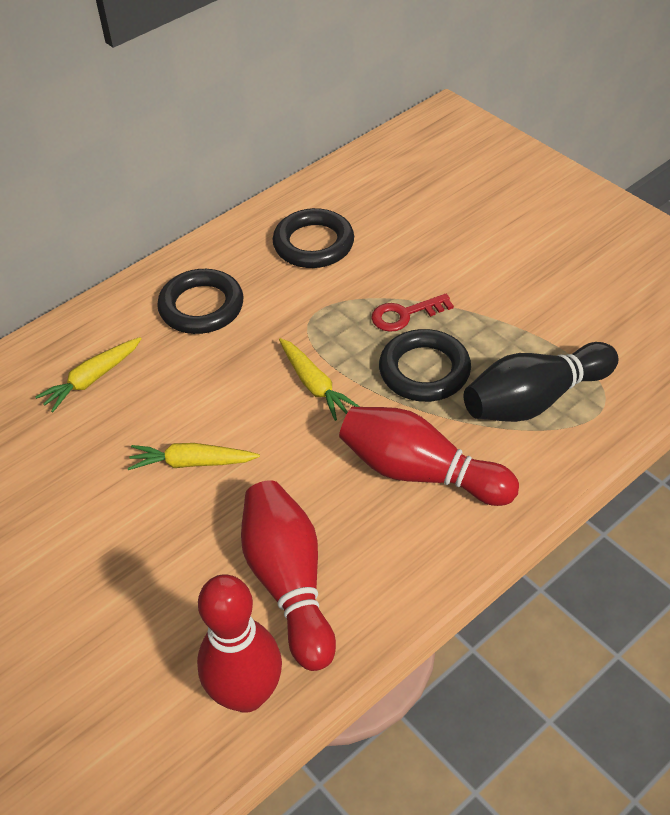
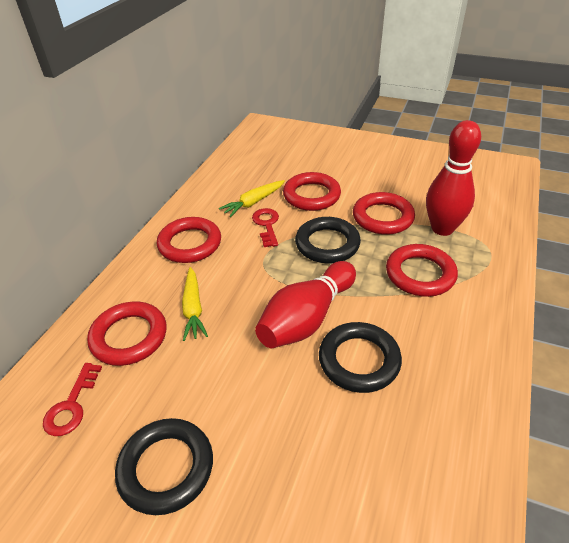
black bowling pin: [464,342,618,422] = 1 -> none = 0
red bowling pin: [197,574,282,713] [241,480,336,671] [339,407,519,506] = 3 -> [255,261,356,348] [426,120,481,236] = 2
red key: [371,294,454,332] = 1 -> [43,363,102,436] [252,208,279,247] = 2
red ring: none = 0 -> [87,302,166,366] [157,217,221,263] [283,172,341,211] [353,192,415,235] [386,244,458,297] = 5
yellow carrot: [35,337,142,412] [128,443,260,470] [279,338,359,421] = 3 -> [182,267,208,341] [219,180,285,217] = 2

